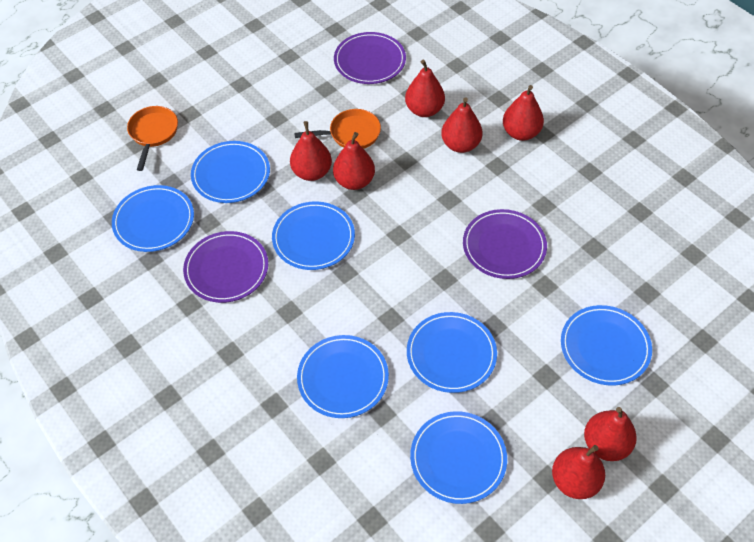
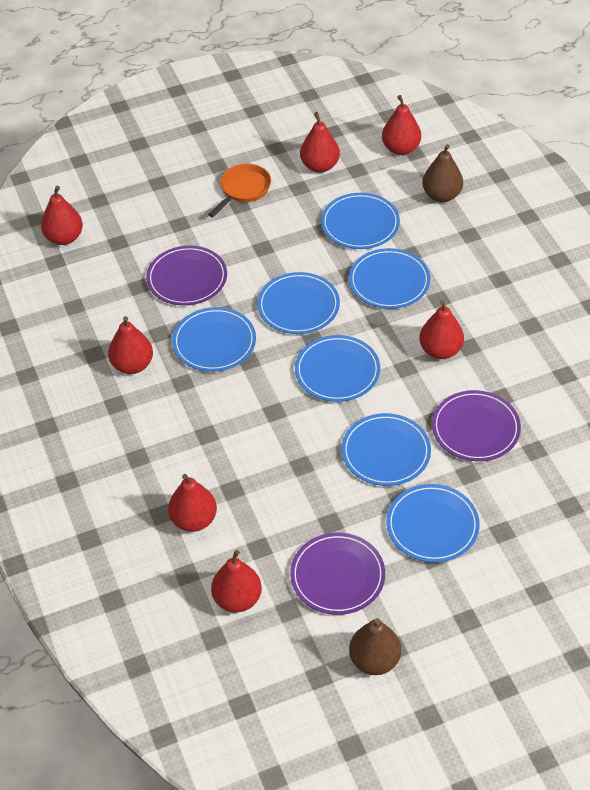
brown pear: none = 0 -> [349,618,401,675] [422,144,463,202] = 2
orange pan: [127,106,178,171] [294,109,381,149] = 2 -> [208,164,271,217] = 1

